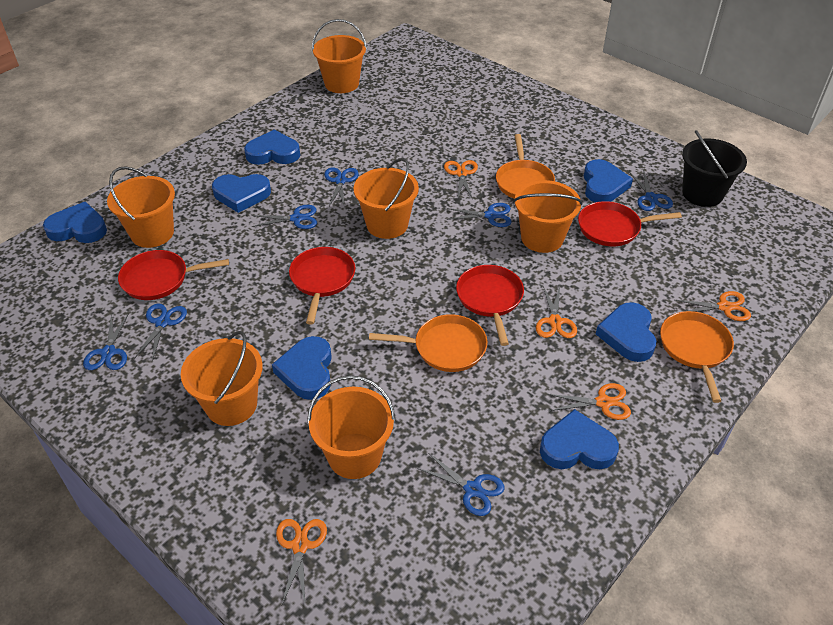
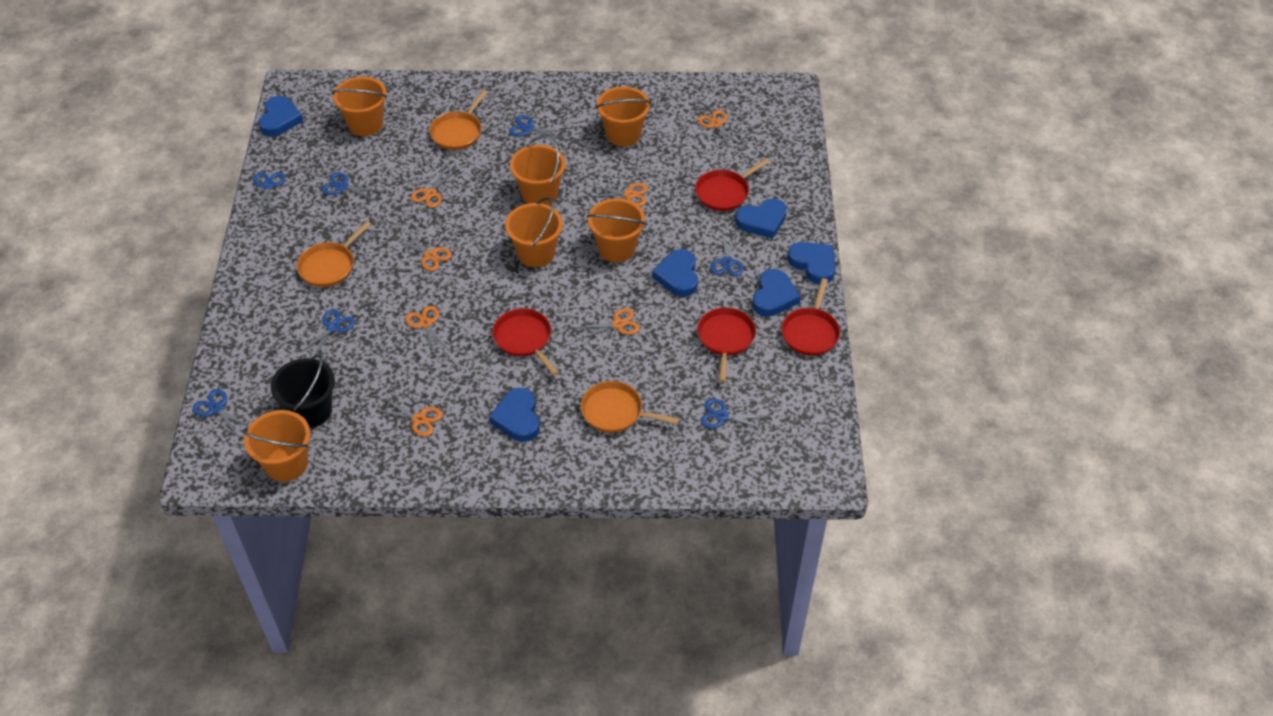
blue heart: [43,202,107,243] [212,174,271,213] [244,130,300,165] [272,336,332,400] [540,409,619,469] [584,159,633,202] [596,302,656,362] = 7 -> [259,96,303,137] [489,388,540,442] [652,249,698,297] [735,199,787,238] [752,269,801,317] [788,242,836,284] = 6
orange scissors: [276,519,327,604] [444,160,478,199] [536,286,577,338] [548,383,631,420] [675,291,751,321] = 5 -> [376,398,443,436] [396,233,452,271] [405,306,449,354] [411,167,455,208] [576,308,640,339] [590,183,648,206] [698,110,741,147] = 7

